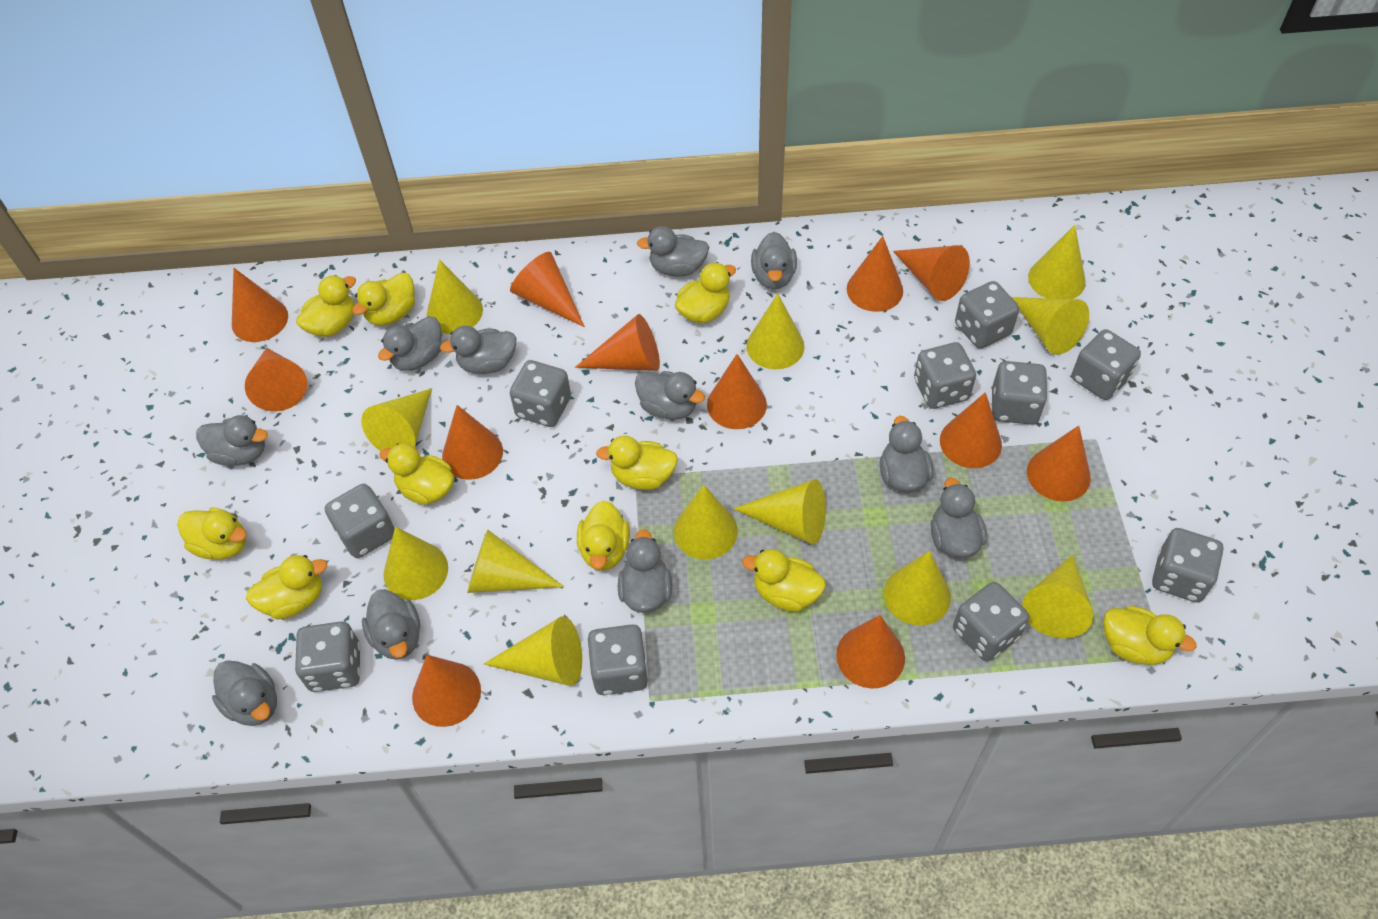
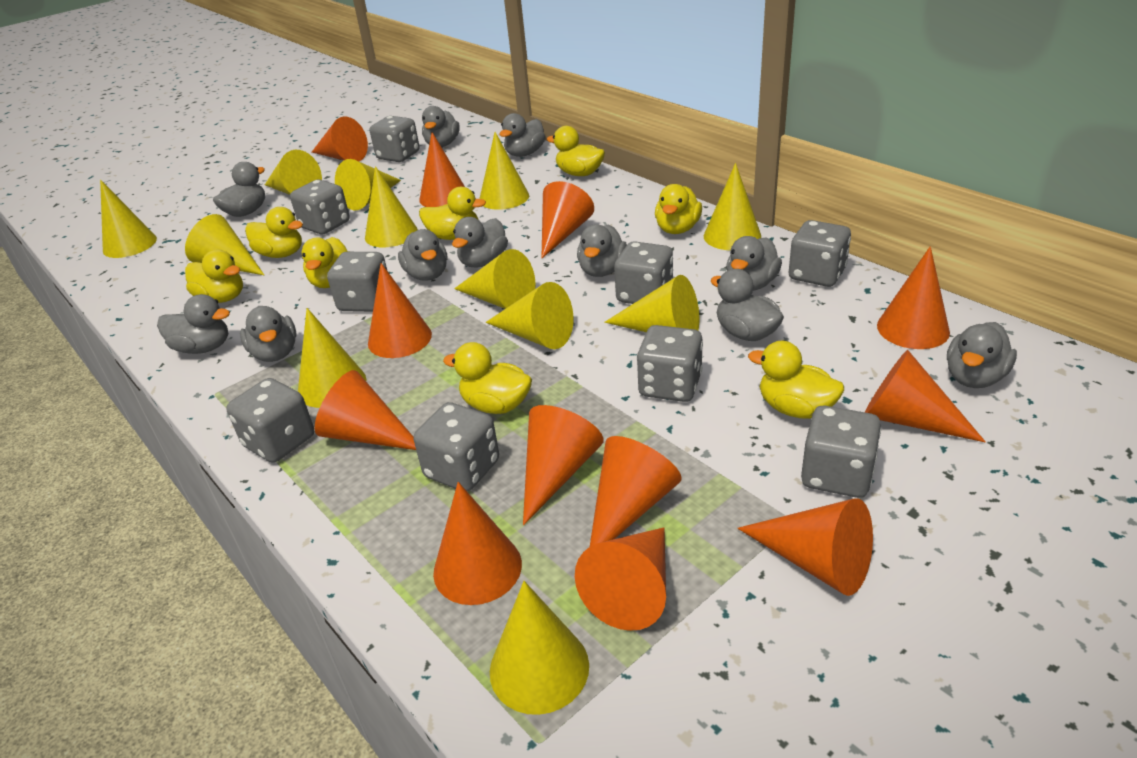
grey dice: [295,622,361,692] [325,484,395,558] [510,360,571,427] [588,624,648,695] [914,342,976,409] [953,582,1029,662] [955,281,1019,349] [992,361,1047,425] [1071,329,1141,400] [1152,528,1223,603] = 10 -> [226,378,314,463] [290,179,350,234] [327,252,387,312] [370,116,420,162] [414,402,499,492] [614,241,673,304] [637,325,703,402] [789,220,851,287] [801,406,881,498] = 9
yellow duck: [177,508,247,560] [246,555,327,620] [296,275,356,337] [352,272,415,326] [379,443,454,505] [577,500,630,571] [596,435,678,490] [675,262,736,323] [742,549,826,612] [1103,606,1197,665] = 10 -> [185,249,243,303] [245,207,303,258] [302,237,350,288] [419,187,486,240] [443,342,532,414] [547,126,605,176] [655,184,702,234] [748,341,844,419] = 8

